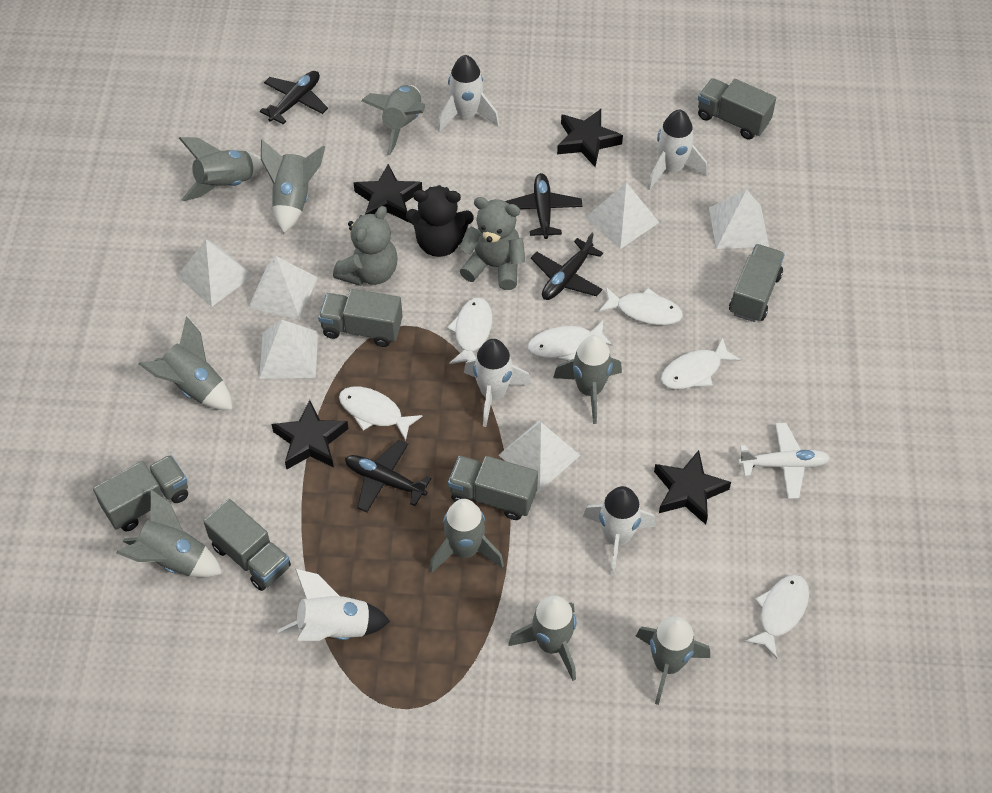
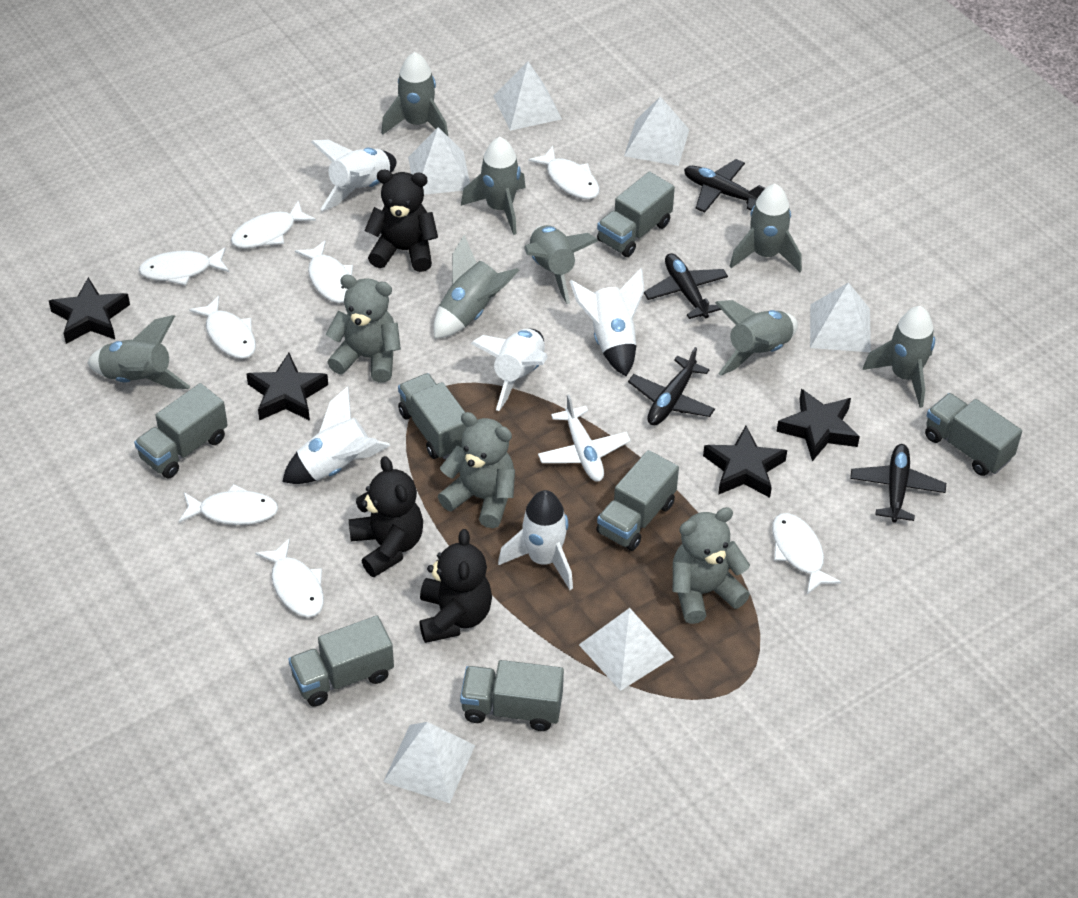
black teddy bear: [406,185,473,257] = 1 -> [349,456,423,577] [364,170,438,272] [419,529,492,643] = 3
grey rocket: [116,489,222,578] [139,316,233,410] [179,137,264,201] [261,140,325,233] [361,85,426,155] [429,499,504,573] [508,595,576,681] [553,335,622,424] [636,616,710,705] = 9 -> [87,315,191,389] [381,52,449,137] [434,235,519,339] [461,137,526,235] [524,225,598,304] [715,300,798,376] [730,184,802,272] [863,306,935,408] = 8
grey teddy bear: [333,206,398,286] [459,197,525,290] = 2 -> [326,275,401,383] [438,412,515,528] [673,507,750,624] = 3
grey truck: [93,455,188,531] [203,499,291,591] [318,289,403,347] [448,456,538,520] [698,78,776,140] [729,244,785,322] = 6 -> [134,383,228,478] [288,616,394,707] [398,373,467,459] [460,660,564,731] [596,450,679,551] [597,172,675,257] [925,393,1022,476] = 7
white fish: [339,387,423,441] [447,298,493,364] [528,320,613,361] [599,287,683,325] [661,337,741,389] [744,575,809,659] = 6 -> [139,247,229,286] [179,484,278,525] [189,296,256,359] [231,200,316,249] [255,538,324,617] [295,240,353,303] [528,146,600,199] [772,513,841,594] = 8

